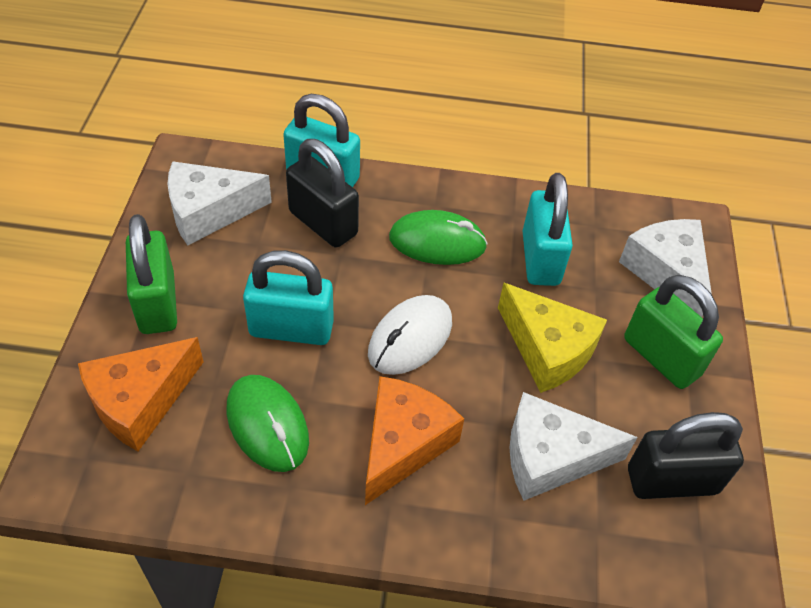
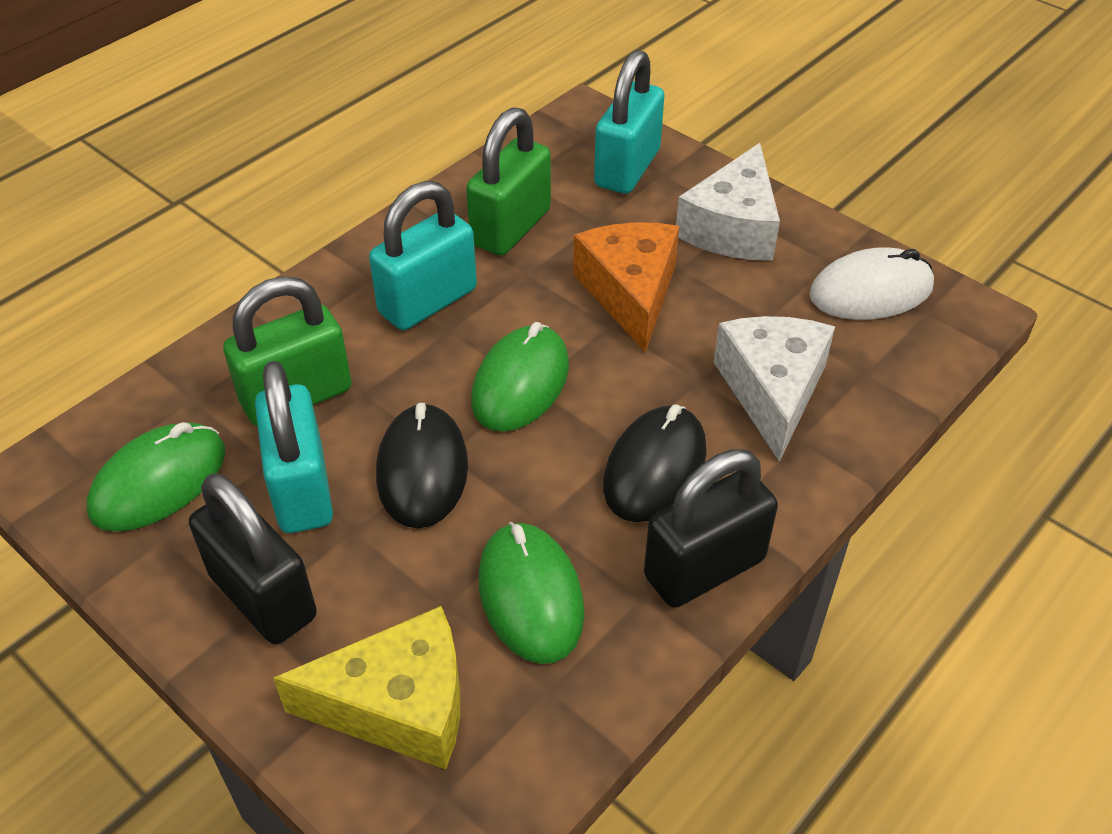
black mouse: none = 0 -> [376,403,468,528] [603,405,707,522] = 2
green mouse: [227,375,309,472] [389,210,488,265] = 2 -> [87,422,225,531] [471,322,569,432] [479,522,585,664] = 3
orange cheese: [78,337,203,451] [365,376,464,505] = 2 -> [573,222,679,353] = 1
white cheese: [167,161,272,245] [509,392,638,501] [619,219,712,317] = 3 -> [676,143,780,261] [714,316,835,462] = 2

